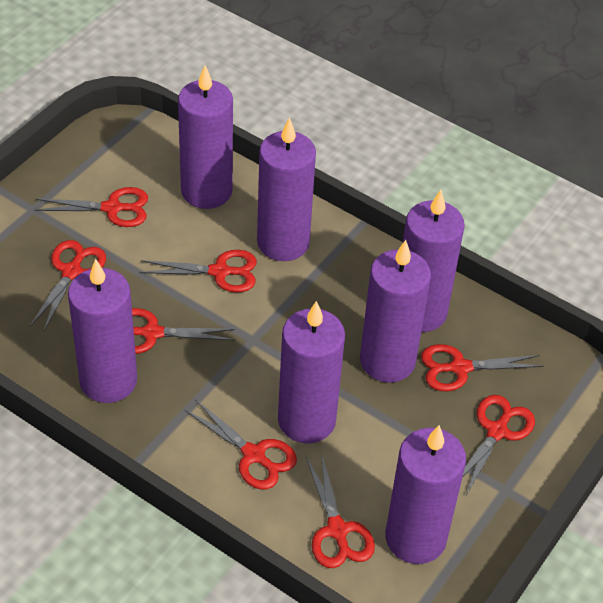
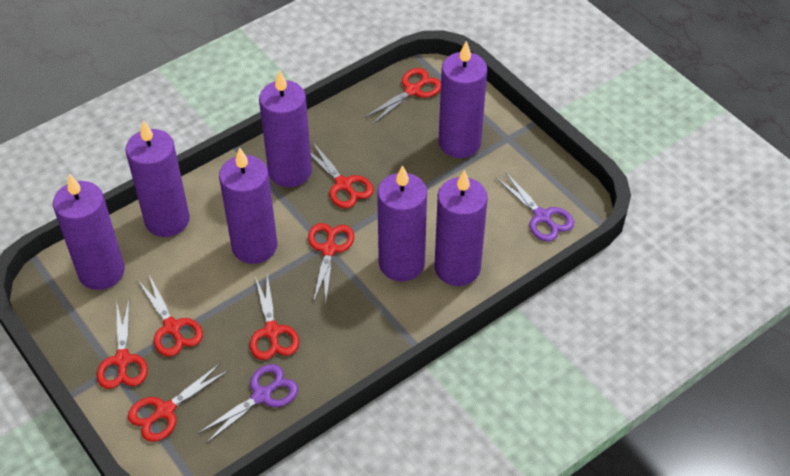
purple scissors: none = 0 -> [197,364,298,443] [496,172,574,242] = 2
red scissors: [30,240,106,331] [34,187,148,227] [132,308,235,354] [140,250,257,293] [185,399,297,490] [306,453,375,568] [421,344,544,391] [463,395,535,495] = 8 -> [97,301,148,389] [128,363,229,442] [138,275,203,357] [250,274,299,360] [308,223,354,303] [311,141,374,209] [365,68,441,124] = 7

